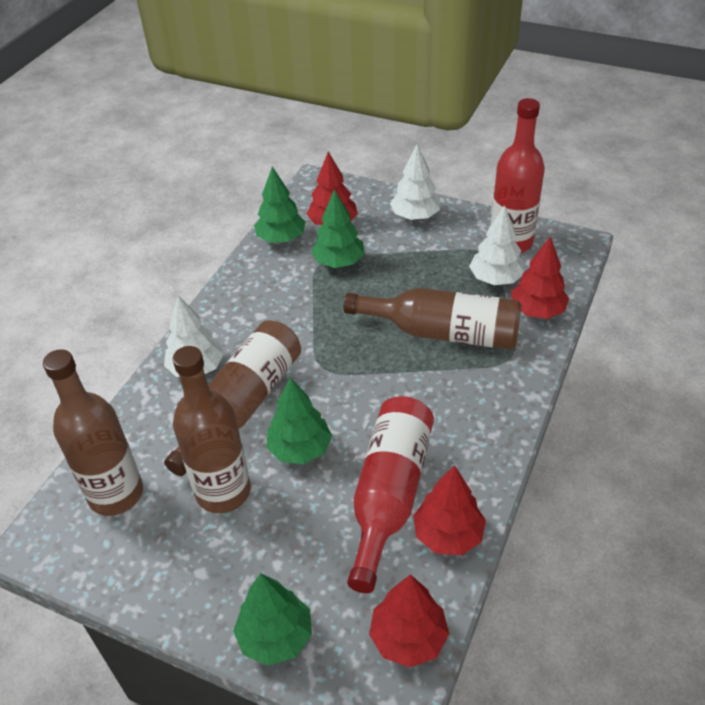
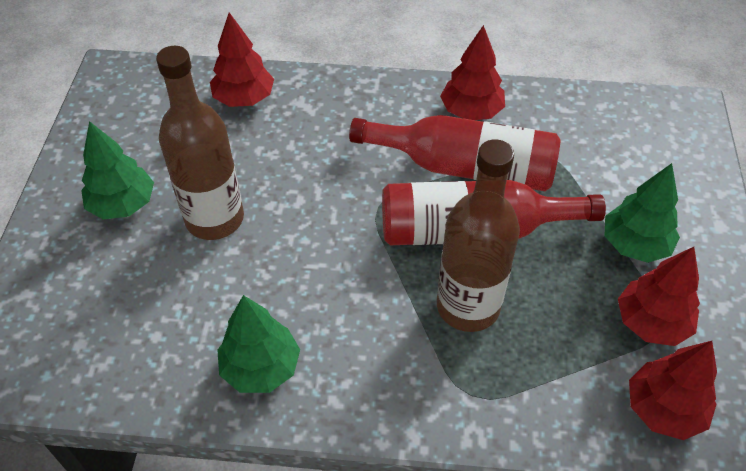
brown bottle: [43,349,143,516] [164,320,301,476] [173,346,251,513] [344,288,522,350] = 4 -> [156,46,244,240] [437,139,520,332] = 2
green tree: [233,573,312,666] [254,167,306,243] [267,377,332,464] [311,189,365,268] = 4 -> [81,121,154,219] [217,295,300,393] [605,163,680,263] = 3
white tree: [164,296,224,377] [390,144,440,220] [469,205,525,285] = 3 -> none = 0

